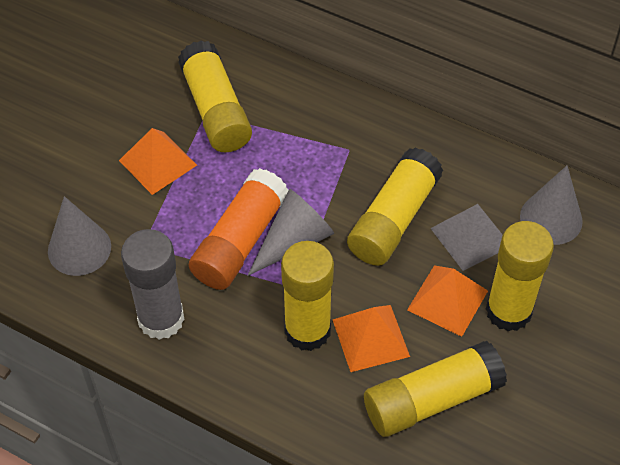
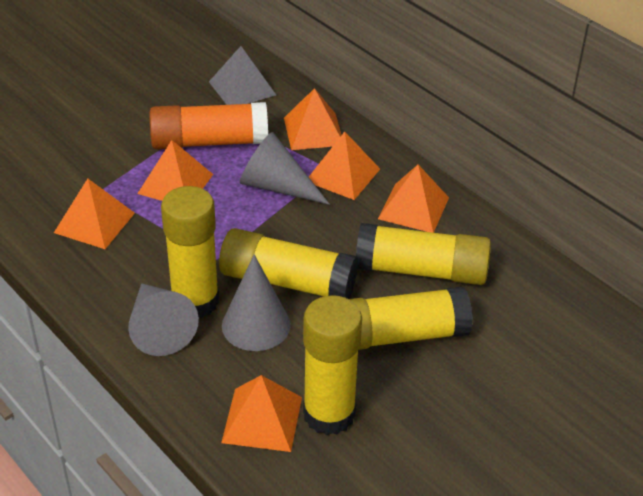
grey glue stick: [121,229,185,340] = 1 -> none = 0
orange pyramid: [119,128,197,195] [333,305,410,372] [407,265,488,337] = 3 -> [54,179,135,249] [137,140,213,201] [221,375,302,452] [284,88,342,150] [309,132,380,200] [378,165,449,233] = 6

